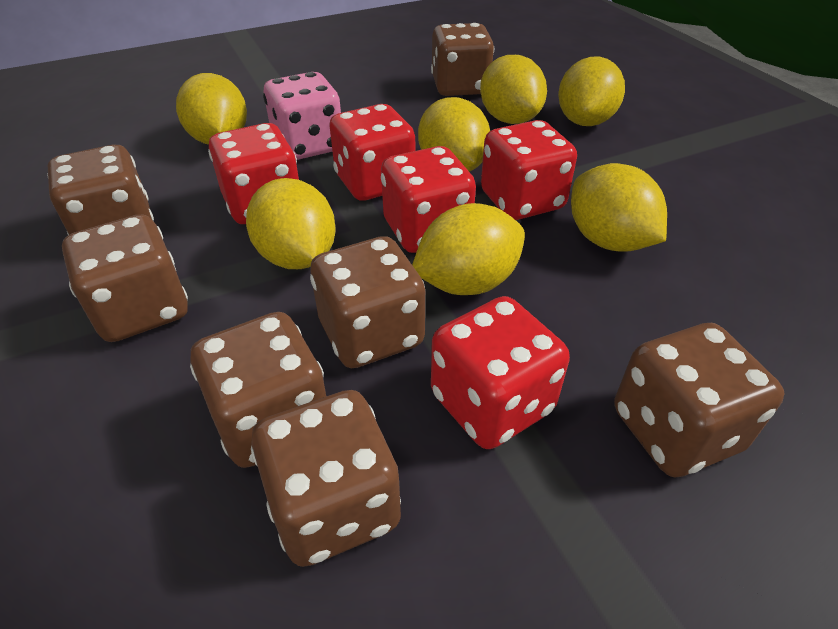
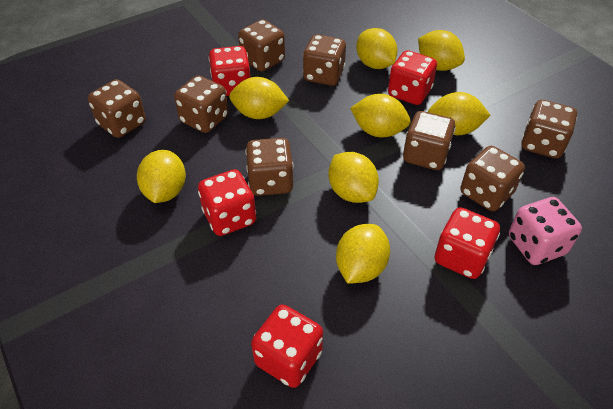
brown dice: [47,145,154,235] [62,215,188,342] [190,312,326,468] [251,390,401,567] [310,236,425,368] [431,23,494,96] [614,323,784,478] = 7 -> [88,79,146,138] [174,75,228,133] [238,19,285,72] [245,138,294,196] [303,34,346,86] [403,111,456,170] [460,146,525,211] [521,100,577,159] = 8
yellow lemon: [176,73,247,145] [246,178,336,269] [412,203,525,295] [418,97,490,172] [480,55,547,124] [558,57,625,126] [571,163,667,252] = 7 -> [137,150,186,203] [229,77,289,119] [328,152,379,203] [336,224,390,284] [350,94,411,137] [356,28,397,69] [418,30,465,71] [428,92,491,135] = 8

